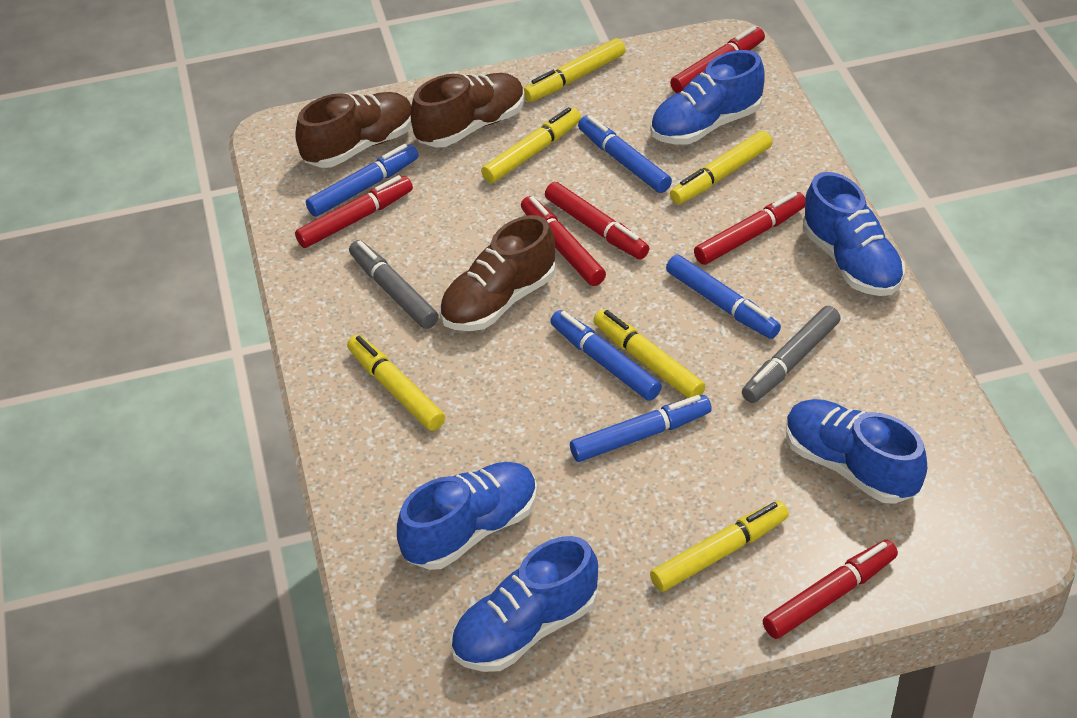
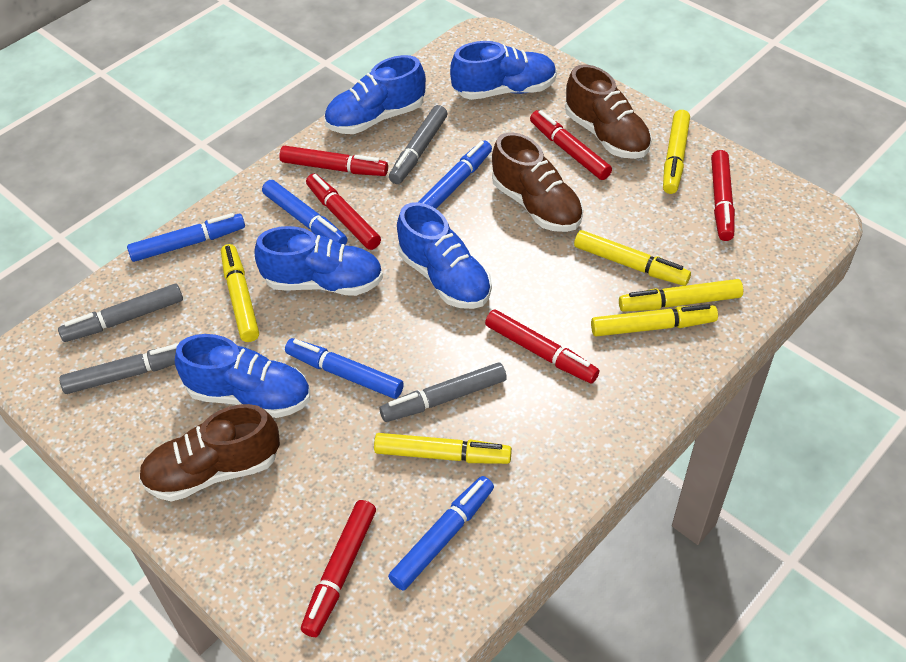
grey marker: [349,240,439,329] [742,306,841,403] = 2 -> [58,284,183,342] [59,343,178,394] [379,362,507,422] [389,105,447,184] = 4

